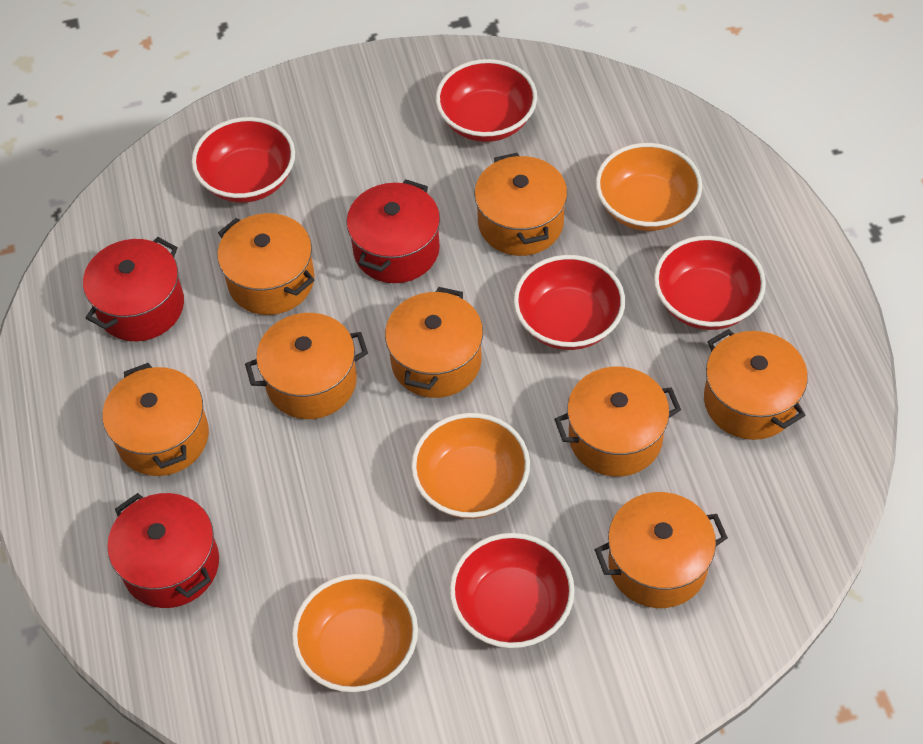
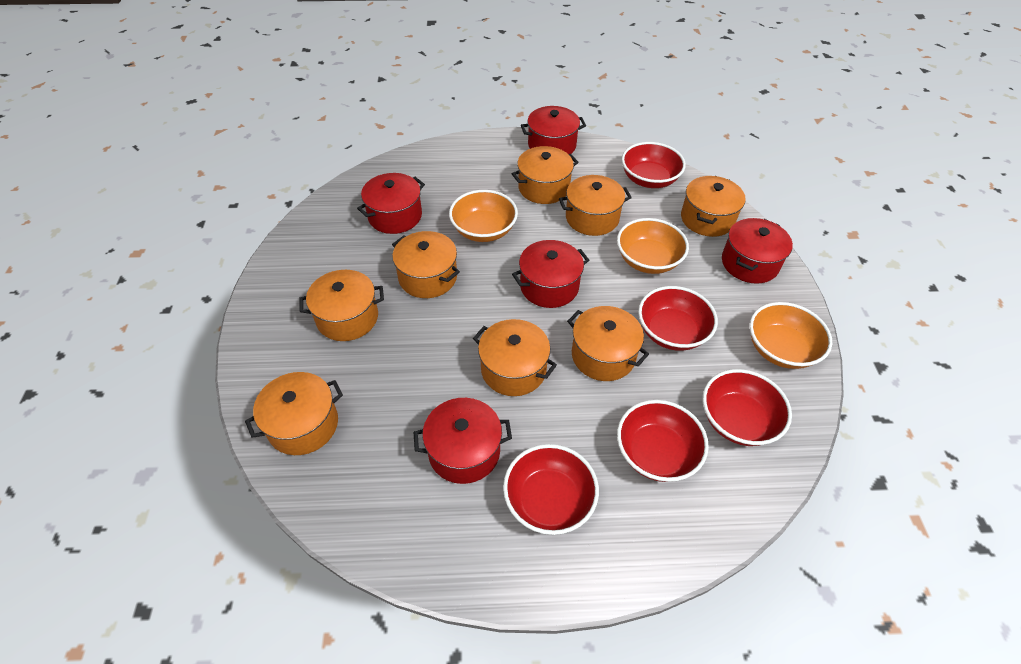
red pot: [83,237,184,341] [107,493,219,608] [347,180,440,283] = 3 -> [357,173,425,234] [414,398,512,484] [512,240,589,308] [521,106,586,154] [722,218,793,284] = 5

